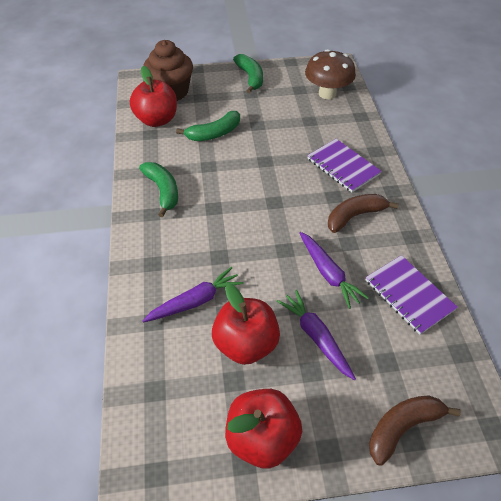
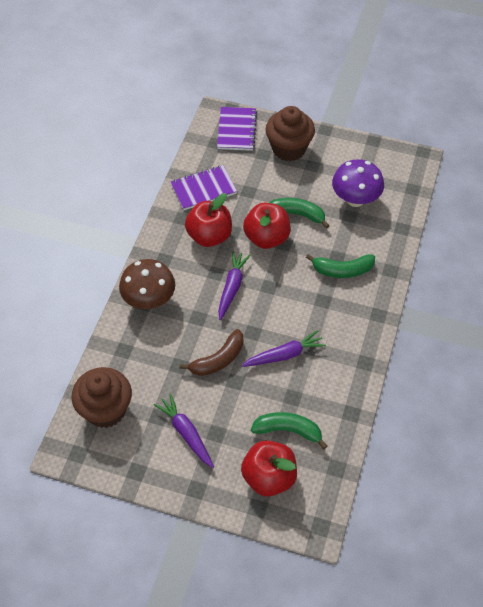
brown banana: [328,194,399,233] [369,395,461,466] = 2 -> [179,329,243,376] = 1
brown cupcake: [143,40,193,101] = 1 -> [71,367,132,428] [266,106,315,161] = 2
purple mushroom: none = 0 -> [332,159,384,207] = 1

